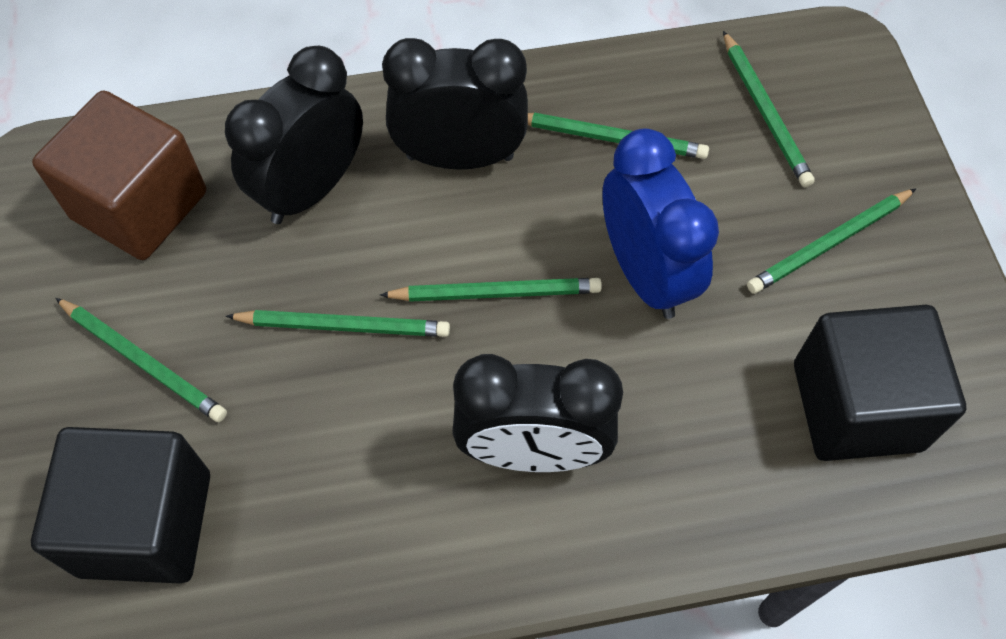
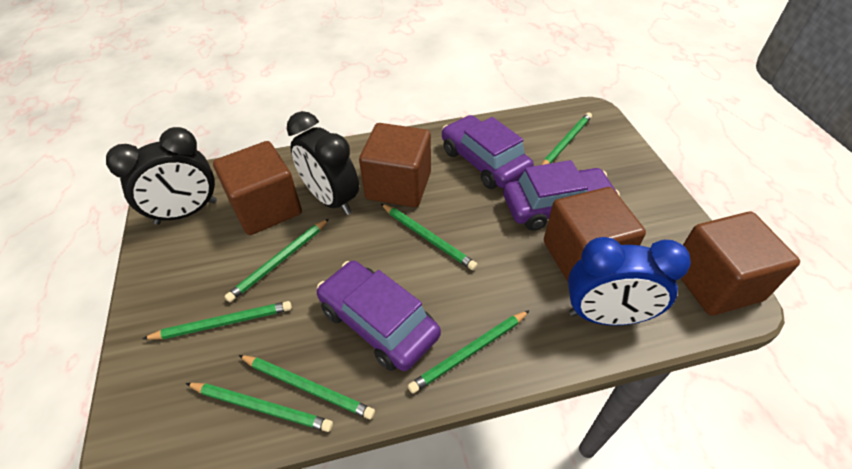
black clock: [225,46,363,224] [382,38,528,170] [452,354,623,472] = 3 -> [106,127,217,225] [287,111,359,215] = 2
black cube: [31,427,210,583] [794,305,966,461] = 2 -> none = 0
brown cube: [32,90,206,260] = 1 -> [213,141,302,235] [359,123,431,207] [544,187,646,282] [681,212,800,316] = 4
green pencil: [55,298,227,422] [225,310,450,337] [380,278,602,302] [528,113,709,159] [723,31,815,187] [747,188,916,294] = 6 -> [142,301,292,340] [186,383,333,432] [224,219,329,302] [238,355,375,420] [381,204,477,270] [408,310,530,394] [541,112,592,165] = 7
purple car: none = 0 -> [317,261,441,371] [442,115,534,189] [503,160,620,231] = 3

